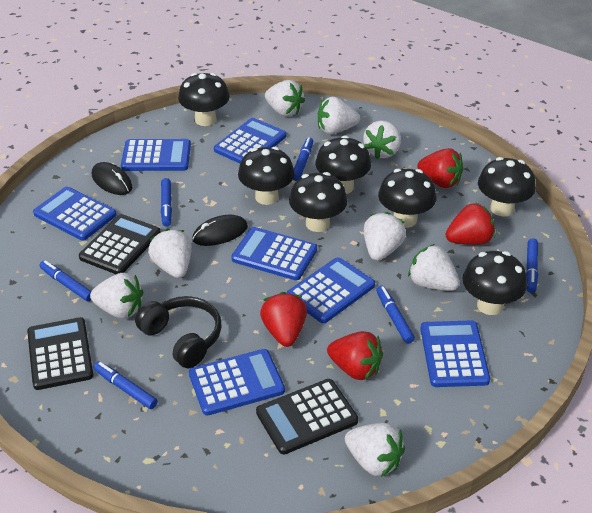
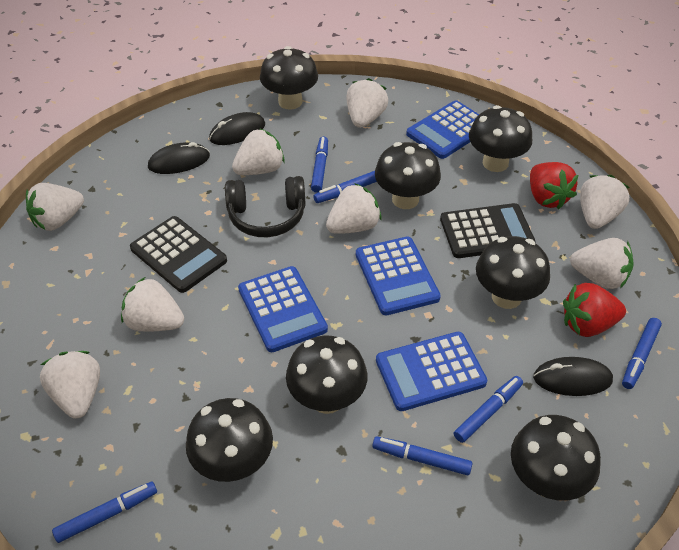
black calculator: [27,317,93,390] [79,214,161,274] [256,379,358,454] = 3 -> [130,216,227,293] [440,203,536,258] = 2
black mouse: [92,162,132,195] [192,215,248,246] = 2 -> [148,142,210,174] [209,112,266,145] [533,357,613,396] = 3
blue calculator: [33,187,117,240] [121,139,191,171] [189,349,285,416] [214,118,286,163] [231,227,317,280] [287,257,375,323] [420,320,490,387] = 7 -> [238,266,328,352] [356,236,441,315] [376,332,487,411] [406,100,479,159] = 4
red strawberry: [260,292,307,347] [327,331,383,380] [417,148,463,188] [446,203,495,245] = 4 -> [530,162,578,209] [563,283,626,337] = 2

